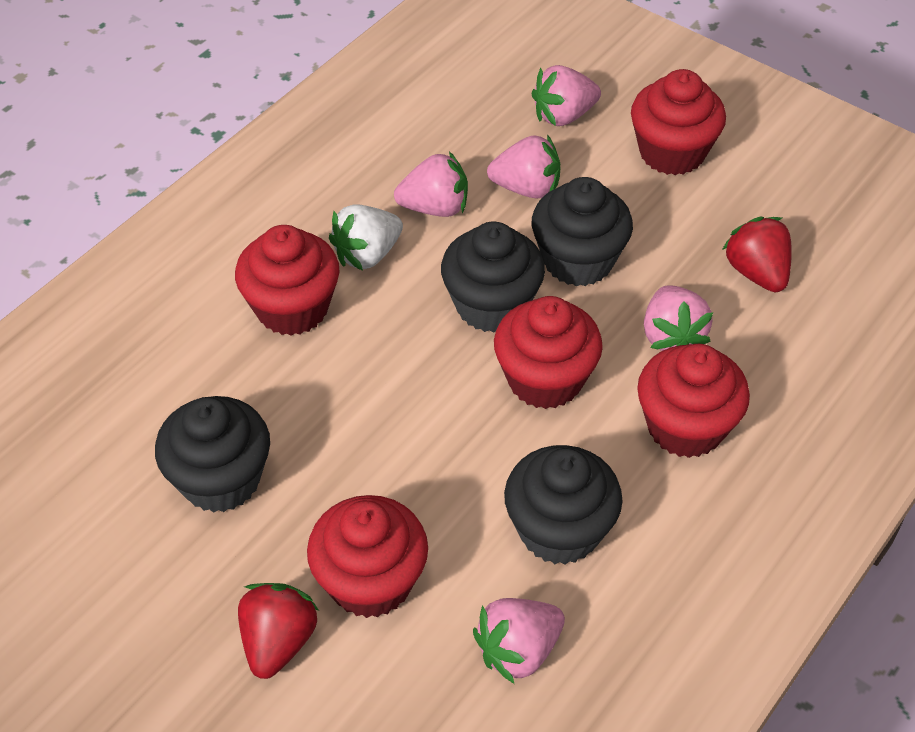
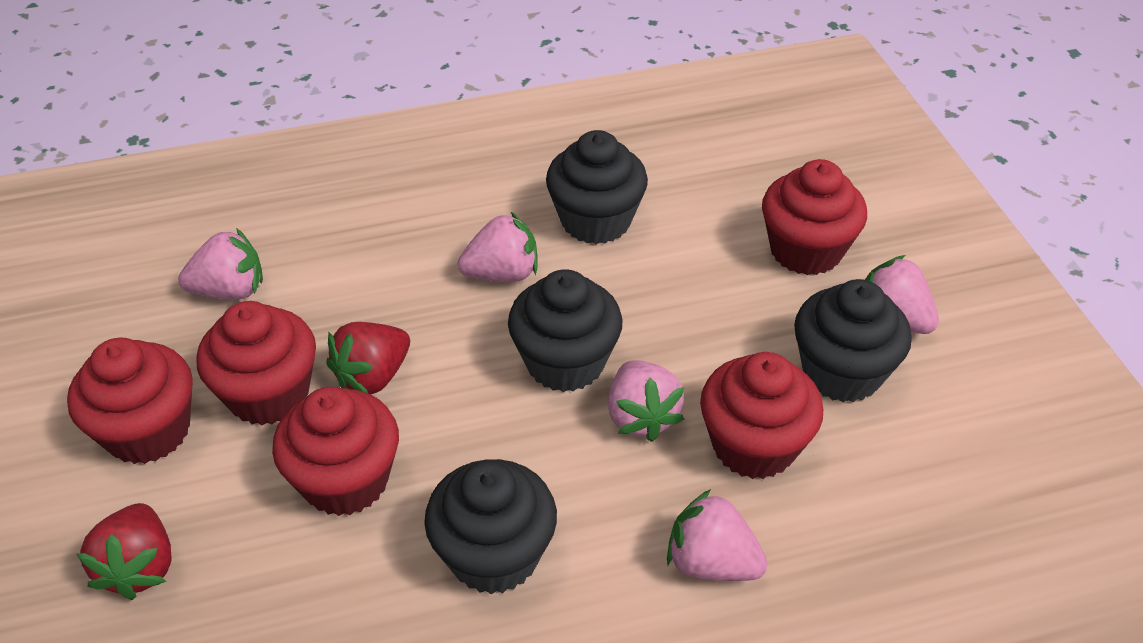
white strawberry: [329,204,403,271] = 1 -> none = 0

